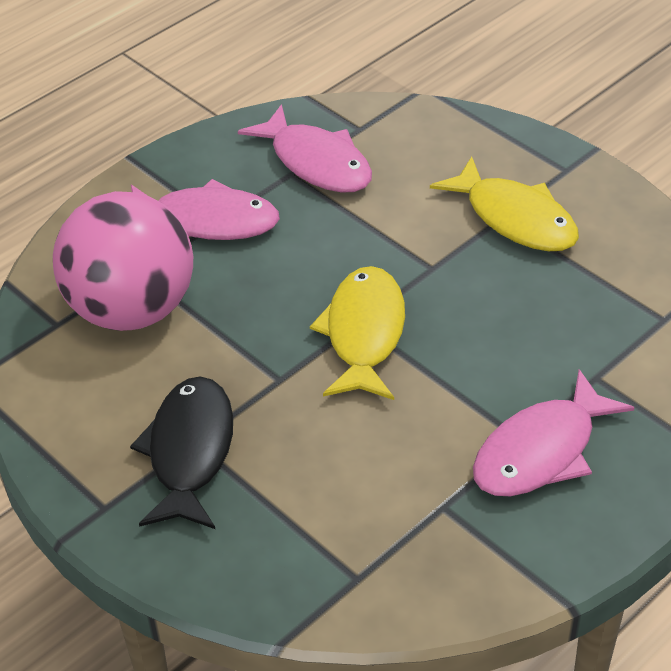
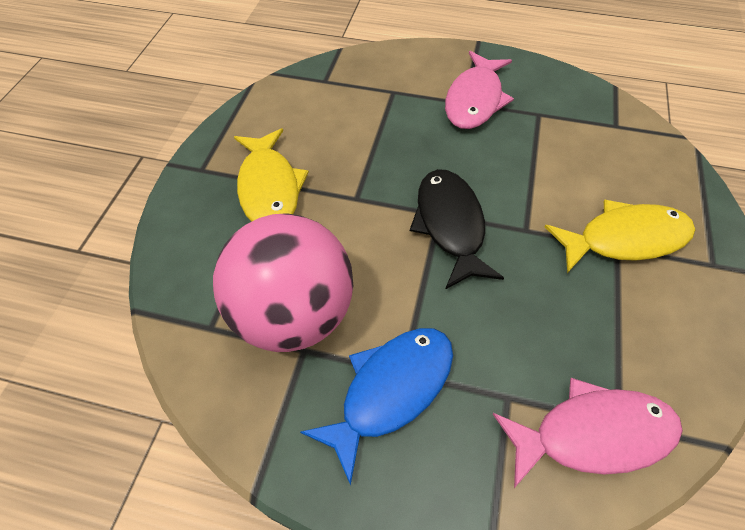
blue fish: none = 0 -> [300,328,453,486] = 1
pink fish: [131,179,280,240] [238,104,372,193] [473,369,635,496] = 3 -> [445,51,514,129] [493,378,683,488] = 2

